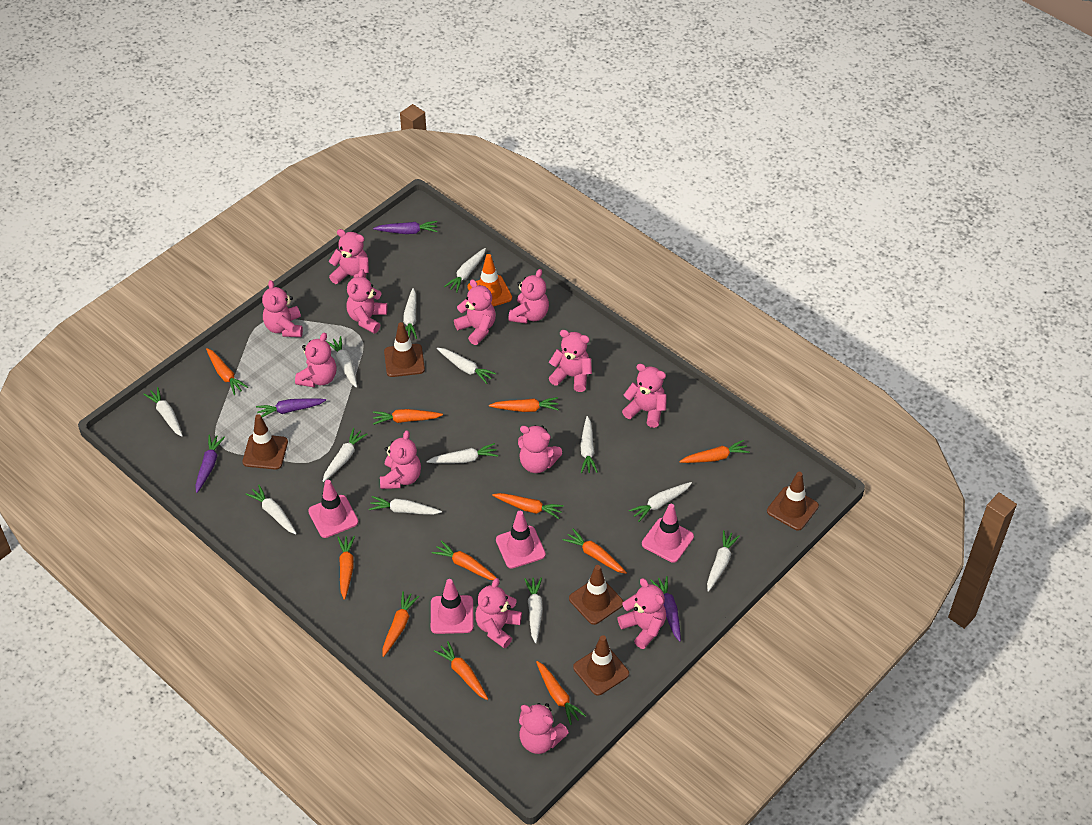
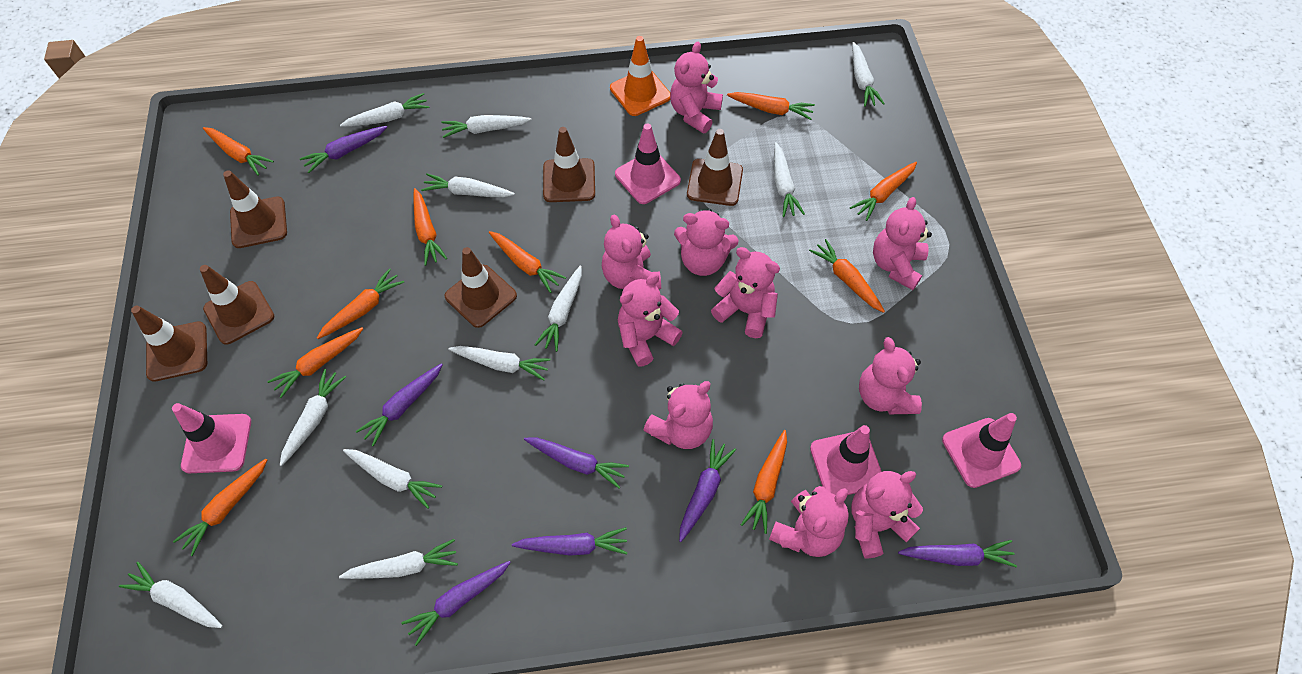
brown traffic cone: [242,414,288,470] [384,322,425,377] [569,565,623,625] [573,635,629,696] [767,472,819,531] = 5 -> [131,306,207,382] [200,265,274,345] [223,170,287,248] [445,247,517,328] [543,127,595,202] [687,129,743,206] = 6
orange carrot: [206,348,248,395] [337,536,355,600] [373,409,443,425] [383,591,419,657] [432,540,496,580] [434,641,488,700] [489,397,559,412] [492,493,564,519] [536,661,586,725] [563,529,627,574] [679,440,750,463] = 11 -> [173,459,267,556] [203,127,274,176] [267,327,363,398] [317,268,404,339] [413,188,447,266] [489,231,566,293] [727,92,815,120] [741,430,787,534] [809,239,885,313] [850,162,917,221] = 10
pink teddy bear: [262,280,303,337] [295,333,337,387] [329,229,369,284] [346,269,388,334] [380,430,421,489] [454,279,496,345] [475,578,522,648] [508,269,549,324] [518,425,562,473] [519,703,569,754] [549,330,592,392] [617,578,666,649] [622,364,667,428] = 13 -> [602,215,661,289] [618,273,683,366] [643,381,713,449] [670,42,723,134] [674,209,739,276] [711,247,780,338] [769,486,849,557] [851,471,923,559] [859,337,922,414] [873,197,932,290] = 10
purple carrot: [195,435,225,493] [256,398,326,417] [373,221,438,234] [650,576,681,642] = 4 -> [300,126,387,173] [356,363,443,447] [402,561,511,646] [512,527,628,556] [524,437,629,489] [679,439,736,542] [898,540,1017,567] = 7
white carrot: [143,387,183,437] [246,485,297,534] [323,428,367,482] [326,336,357,388] [369,496,442,515] [403,288,417,339] [427,443,498,464] [437,348,496,384] [444,248,486,293] [524,577,543,643] [580,416,598,473] [629,482,692,522] [707,530,740,592] = 13 -> [119,562,223,628] [280,369,346,466] [339,539,458,579] [340,93,429,127] [343,449,442,509] [421,173,515,198] [441,115,532,138] [448,346,551,381] [535,266,582,352] [774,142,805,217] [852,42,885,107] = 11

